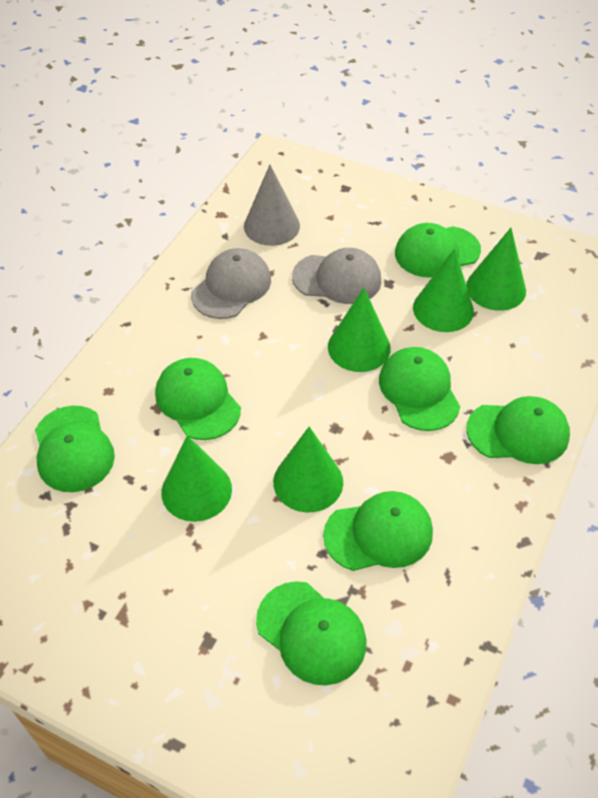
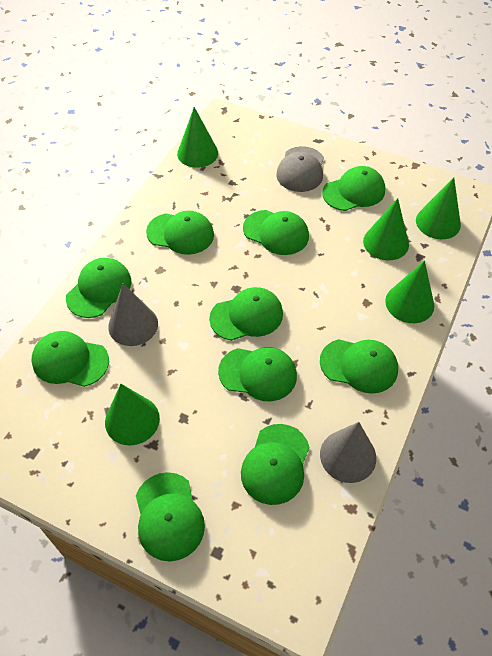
green cap: [35,406,115,492] [155,358,241,440] [256,581,366,685] [323,491,433,571] [379,347,461,431] [395,223,481,278] [466,396,570,464] = 7 -> [31,331,109,387] [66,258,131,318] [136,472,205,561] [146,211,214,255] [209,287,283,341] [218,347,297,401] [241,424,309,505] [243,210,309,255] [320,339,398,394] [322,166,385,211] = 10
grey cap: [191,248,271,319] [292,248,382,304] = 2 -> [276,146,324,192] = 1
grey cone: [244,165,300,246] = 1 -> [108,284,158,346] [320,422,376,483] = 2

